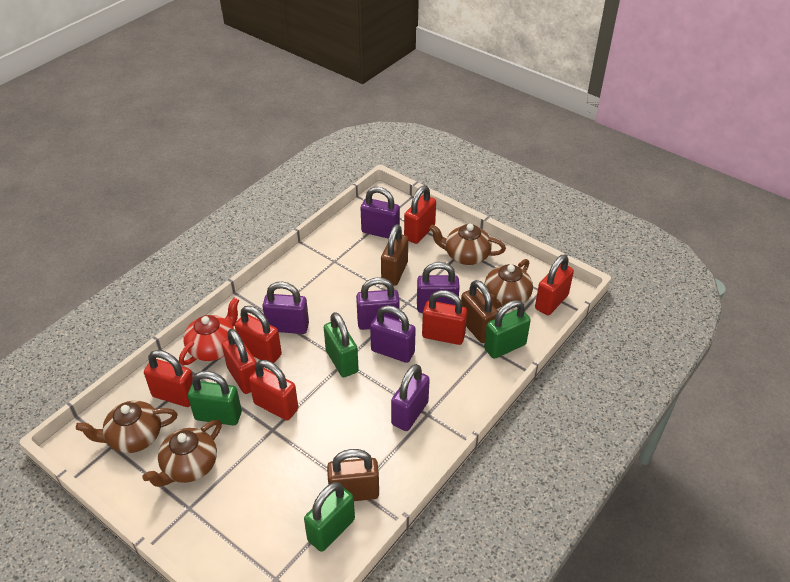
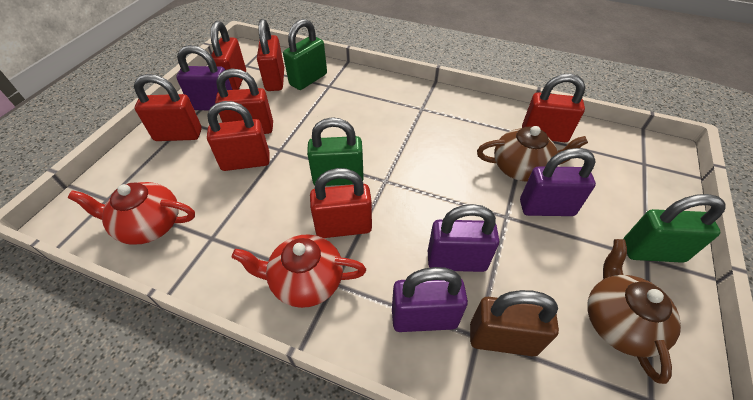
brown padlock: [327,449,379,501] [381,224,408,286] [461,280,498,343] = 3 -> [470,290,559,356] = 1
brown teapot: [76,401,178,453] [142,420,222,487] [429,224,506,265] [484,259,533,309] = 4 -> [477,126,588,182] [587,239,681,384] = 2
green padlock: [188,371,242,425] [304,482,355,552] [324,312,359,377] [484,300,531,359] = 4 -> [283,19,327,90] [307,117,364,186] [623,194,725,263] = 3
purple padlock: [262,282,309,334] [356,277,400,330] [361,187,400,239] [370,305,416,363] [391,364,430,431] [417,262,460,313] = 6 -> [177,45,232,110] [392,267,468,332] [428,204,499,272] [520,148,596,216] = 4
red teapot: [179,298,239,366] = 1 -> [68,182,195,245] [231,234,366,308] = 2

